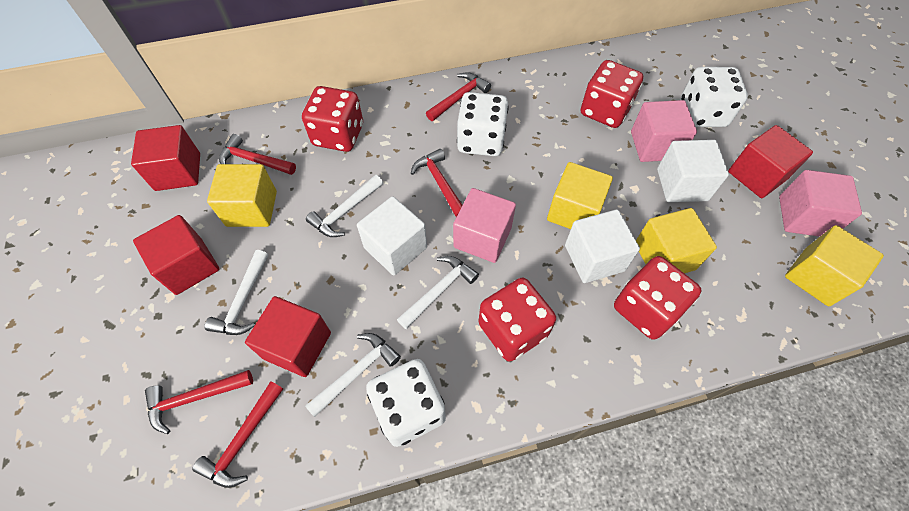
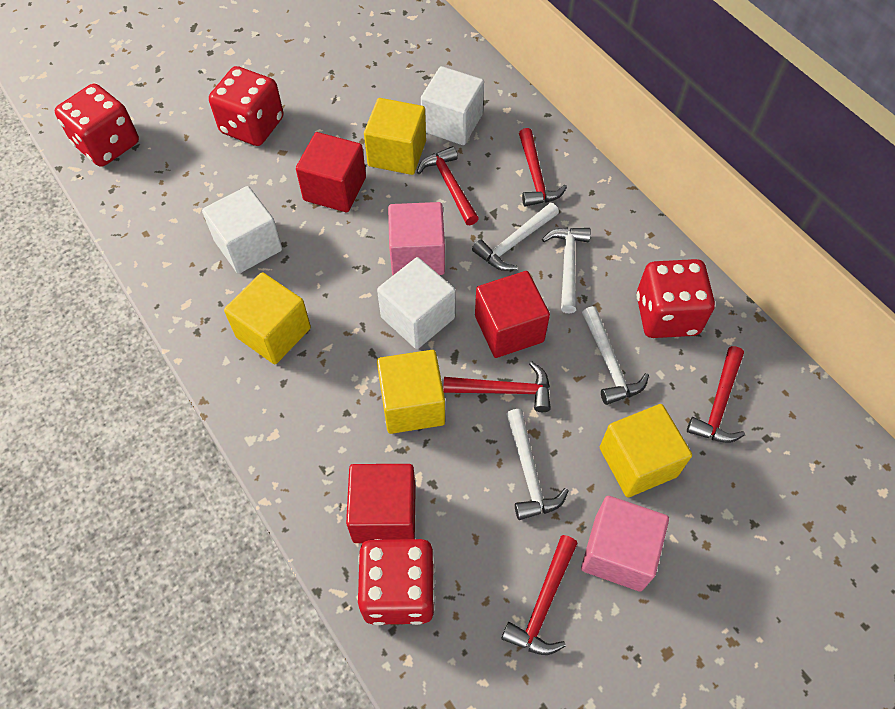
pink cube: [453,188,516,263] [631,100,697,162] [779,170,862,237] = 3 -> [388,202,445,275] [581,496,669,591] = 2
red cube: [131,125,200,191] [133,215,219,295] [245,296,331,377] [728,125,813,198] = 4 -> [296,132,366,212] [346,464,416,543] [475,271,550,358] = 3
white dice: [366,359,446,447] [457,92,509,156] [681,67,748,127] = 3 -> none = 0

